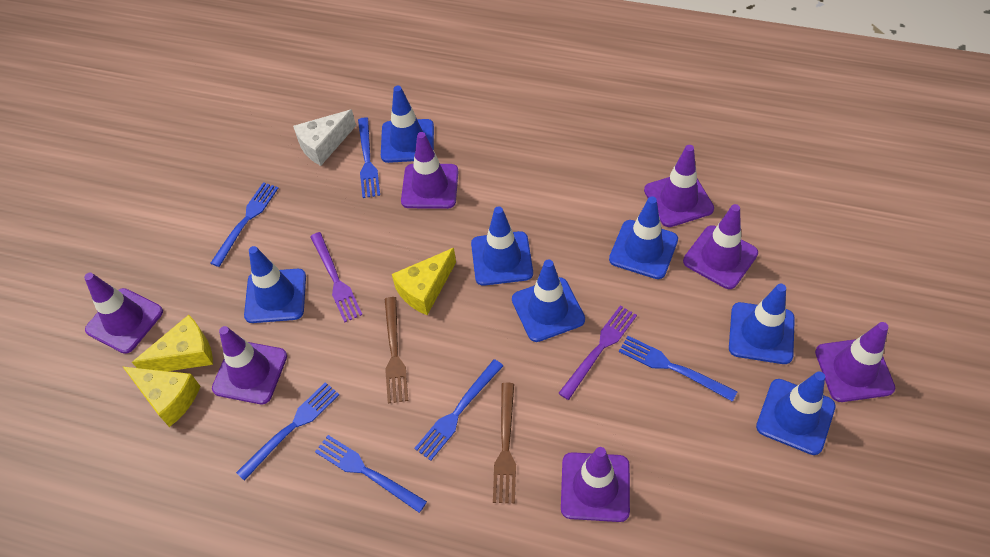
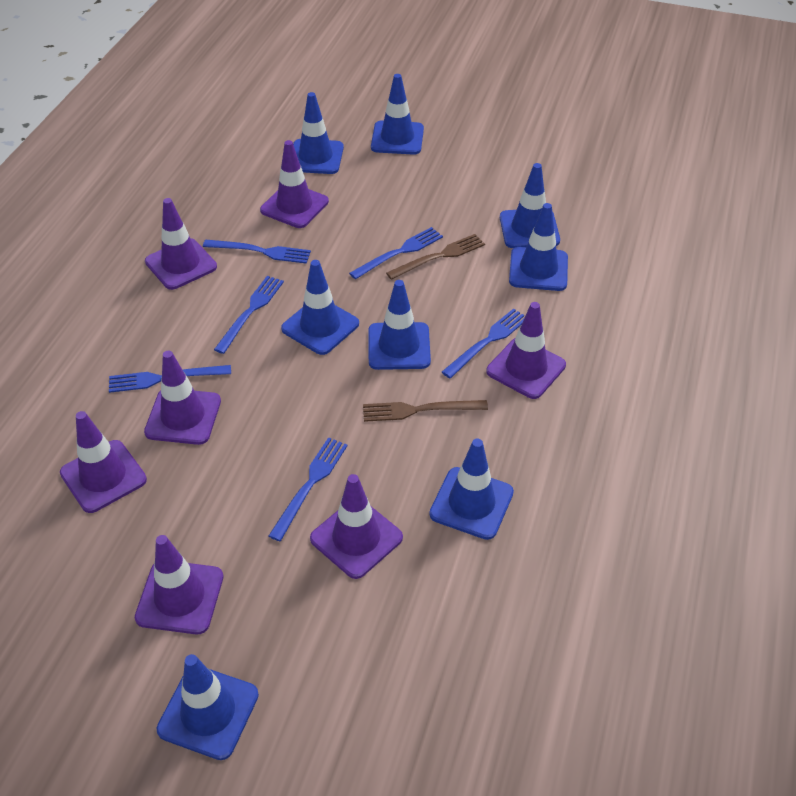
blue traffic cone: [244,246,306,323] [381,86,434,163] [471,206,533,286] [512,259,585,342] [609,196,678,279] [729,284,795,364] [756,371,836,455] = 7 -> [157,654,259,760] [281,260,359,355] [293,92,344,174] [368,280,431,370] [371,74,424,155] [429,438,514,540] [500,163,560,248] [509,203,568,291] = 8
purple fork: [310,232,362,322] [558,305,637,400] = 2 -> none = 0
white cheese: [293,110,356,166] = 1 -> none = 0
yellow cheese: [123,367,201,427] [132,315,213,371] [392,248,456,315] = 3 -> none = 0

